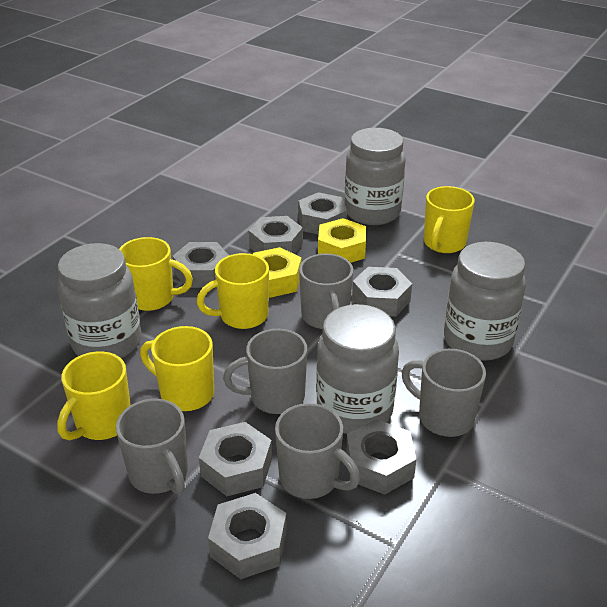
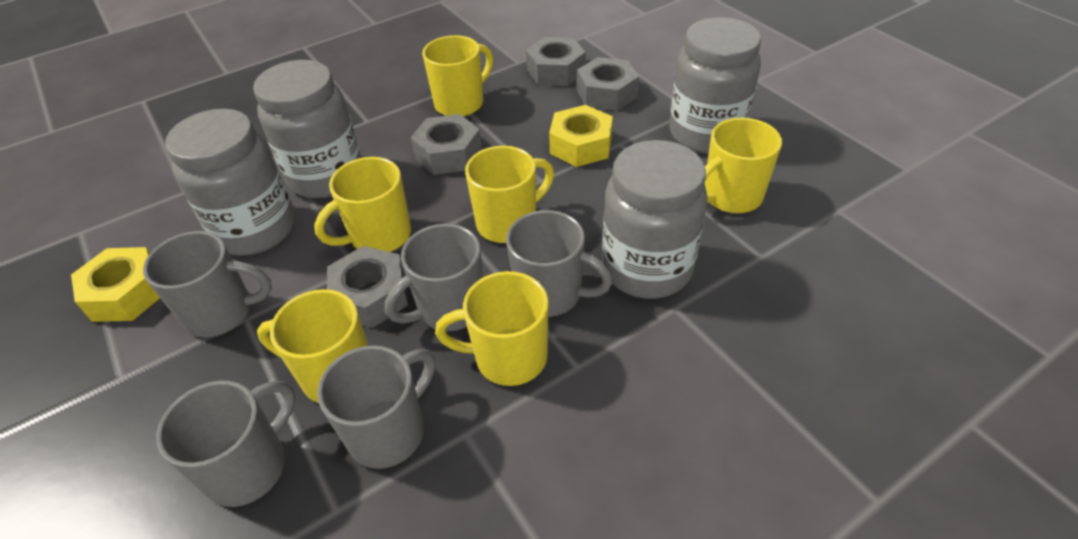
grey nut: [173,242,229,288] [199,422,272,496] [208,493,287,579] [249,216,303,254] [298,192,347,235] [346,419,417,495] [352,267,412,317] = 7 -> [327,246,408,328] [411,114,482,175] [526,37,586,86] [577,57,639,111] = 4
yellow mug: [57,351,131,440] [119,237,193,311] [140,326,214,411] [197,253,269,329] [424,186,475,253] = 5 -> [257,289,368,403] [314,157,411,252] [422,35,493,117] [435,271,549,386] [465,146,554,243] [704,118,782,213] = 6

